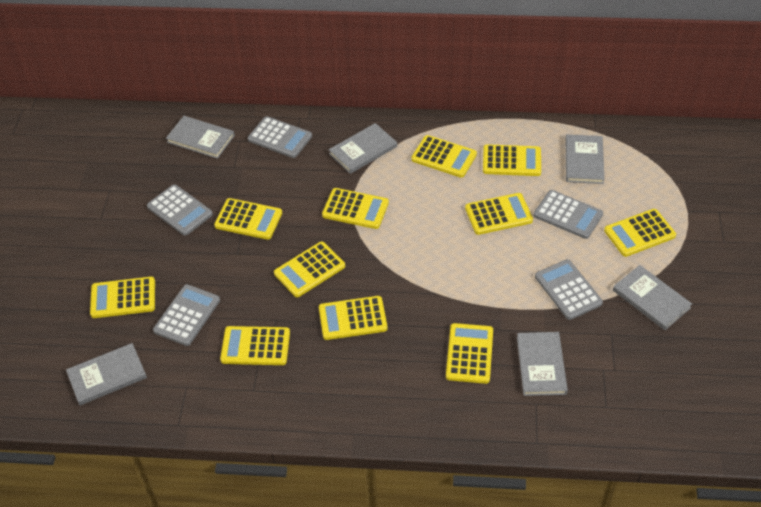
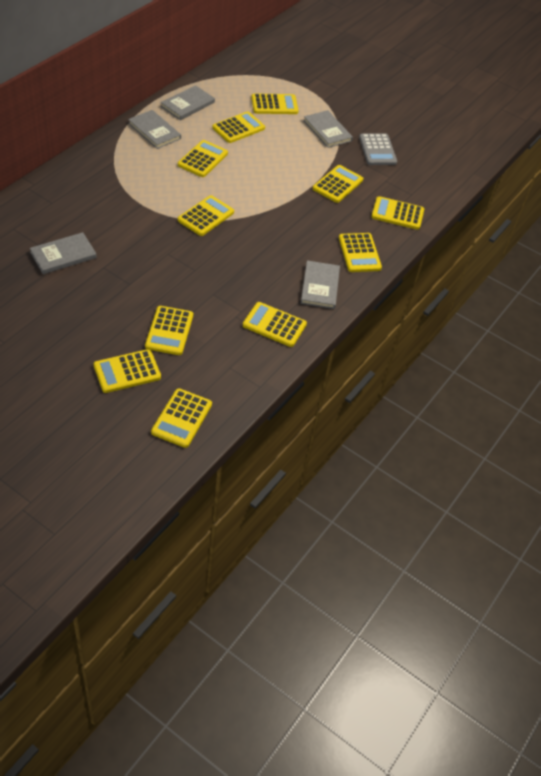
grey book: [66,343,147,405] [166,116,235,159] [329,123,397,174] [517,332,568,396] [566,134,604,184] [613,265,692,330] = 6 -> [30,232,97,274] [128,110,181,149] [161,85,215,120] [301,260,340,309] [303,110,353,148] = 5
grey calculator: [147,184,213,236] [153,284,220,346] [248,116,312,158] [534,190,603,239] [535,259,603,320] = 5 -> [359,134,397,165] = 1

